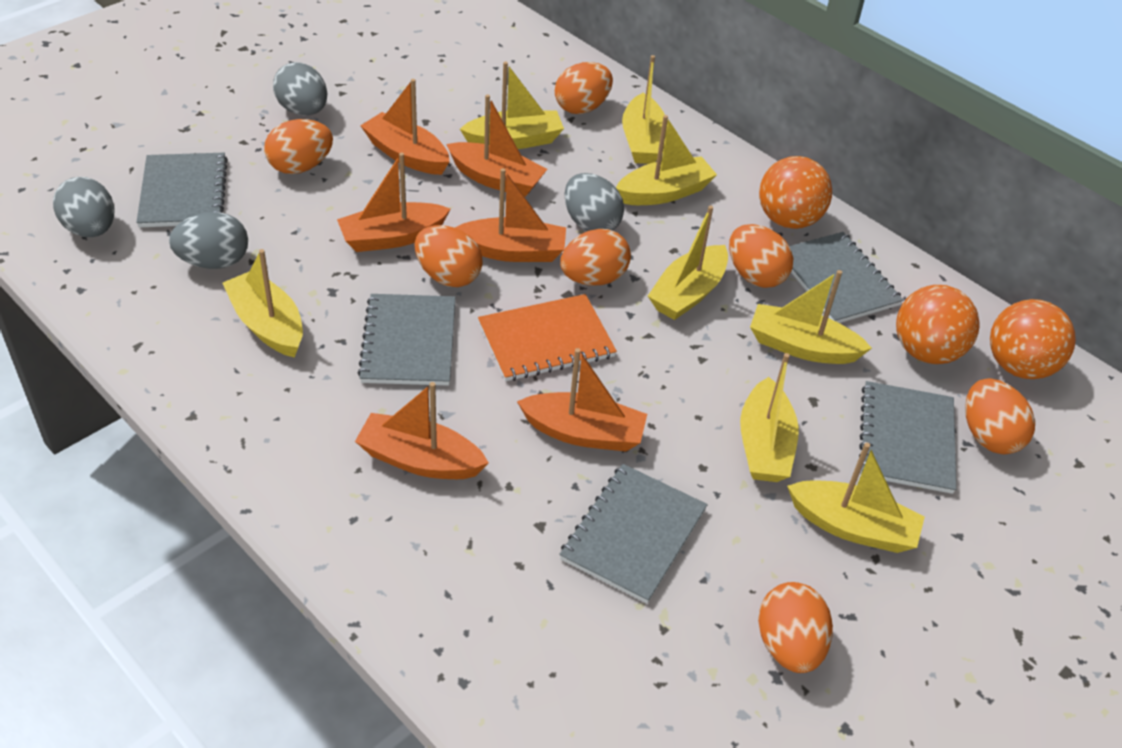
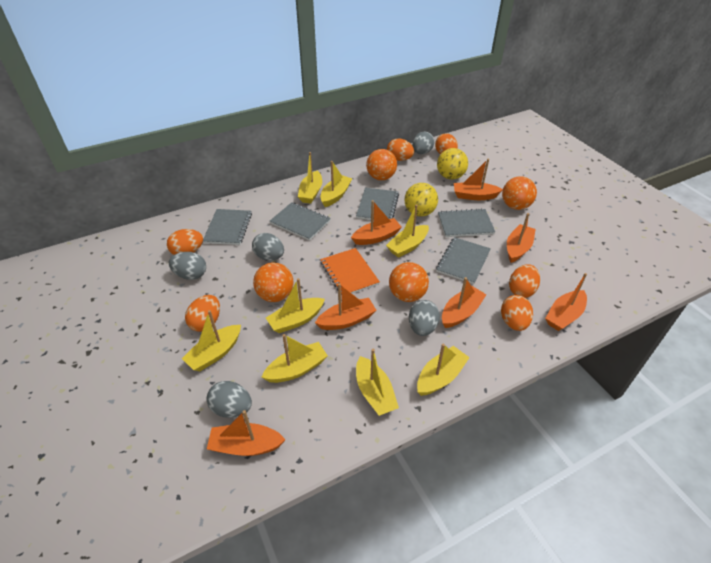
grey egg: [53,177,115,237] [169,212,248,269] [273,62,327,116] [565,173,624,232] = 4 -> [169,252,206,280] [207,381,252,418] [252,233,284,261] [409,300,440,336] [412,132,434,154] = 5
orange ball: [759,156,832,229] [896,285,979,364] [990,299,1076,379] = 3 -> [253,262,294,302] [366,149,397,180] [389,262,429,302] [502,176,537,210] = 4
orange boat: [337,153,451,252] [355,382,489,479] [360,79,450,175] [446,94,547,197] [455,168,566,262] [517,348,647,451] = 6 -> [207,410,286,456] [315,283,377,330] [351,200,402,245] [442,277,487,328] [454,159,503,200] [507,213,536,263] [545,273,587,331] = 7
orange egg: [264,119,333,174] [415,225,483,287] [555,62,613,114] [560,229,631,286] [729,224,793,288] [758,582,833,673] [965,378,1035,454] = 7 -> [167,229,203,255] [185,295,220,332] [387,139,414,161] [435,133,458,154] [501,295,533,331] [509,264,540,298] = 6
yellow ball: none = 0 -> [405,183,438,217] [437,148,468,180] = 2

